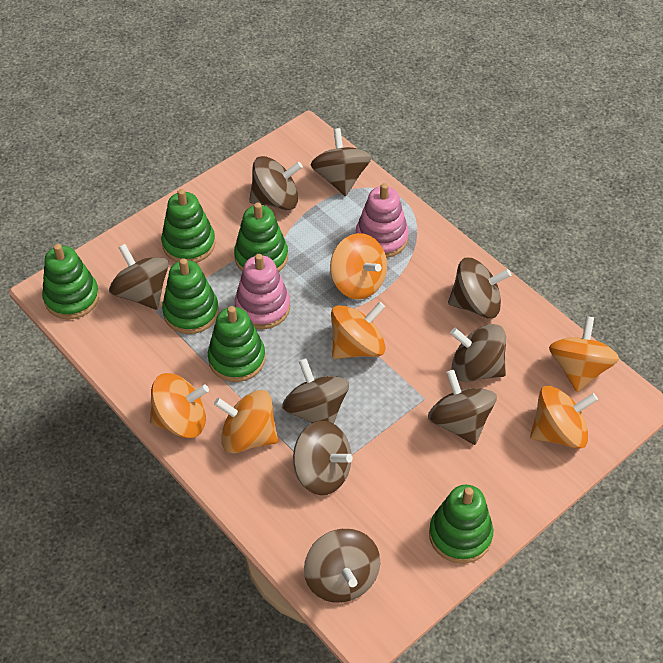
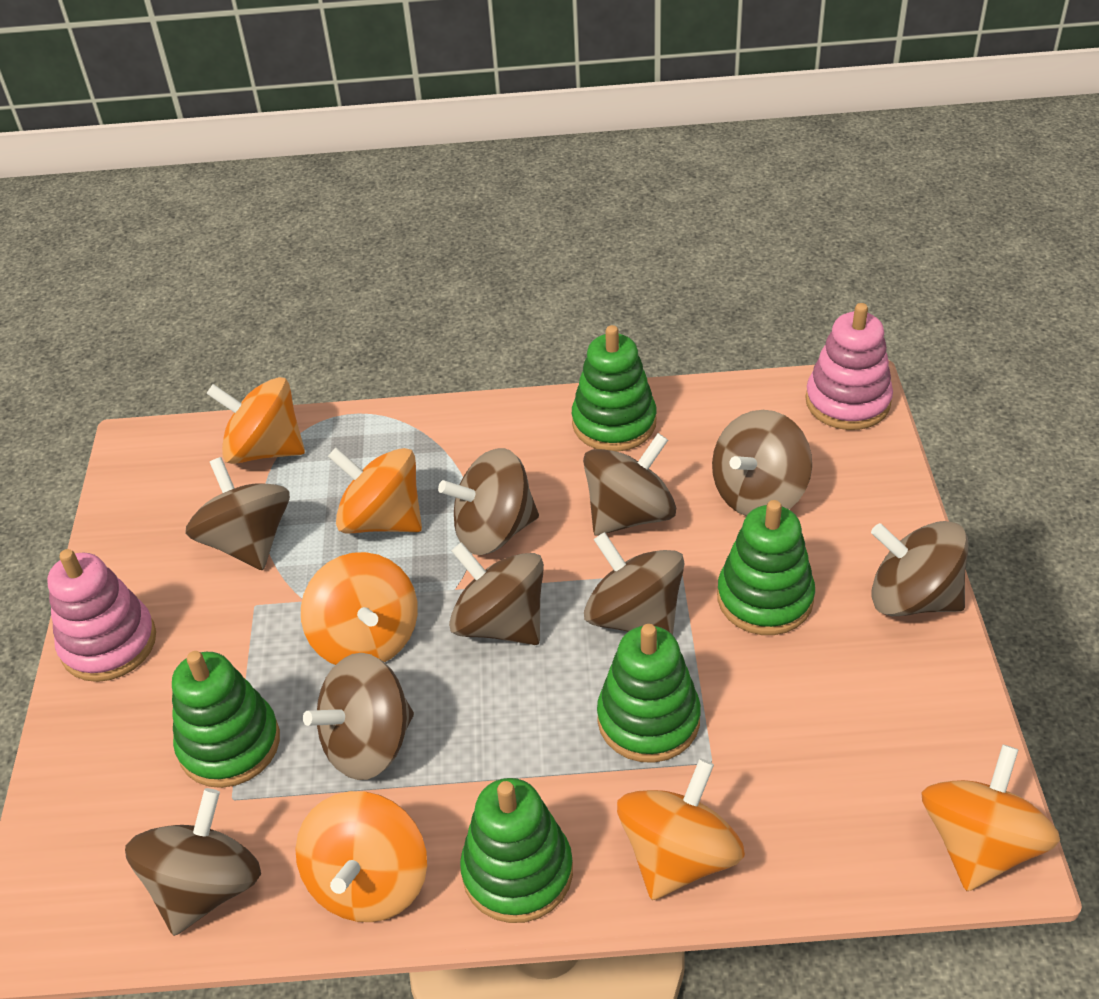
green stacking toy: [42,244,99,319] [161,189,216,263] [162,258,219,334] [208,306,265,382] [234,202,288,272] [429,485,493,564] = 6 -> [172,651,280,788] [460,778,573,923] [572,325,656,452] [597,624,701,763] [717,500,815,635] = 5

